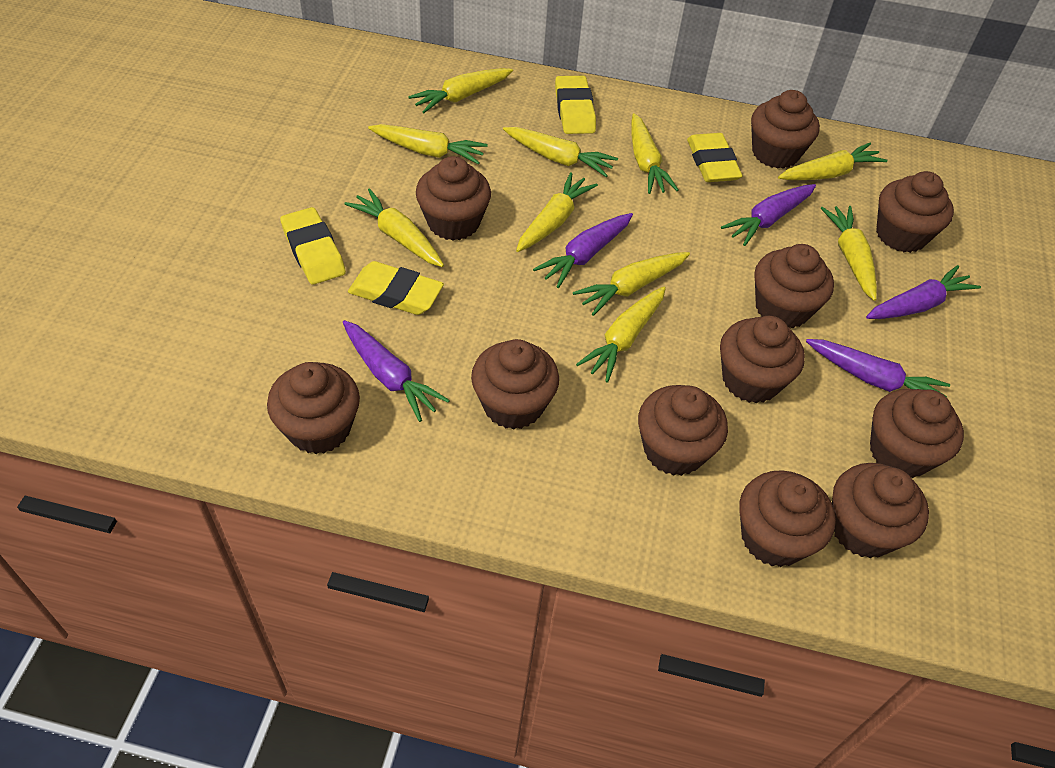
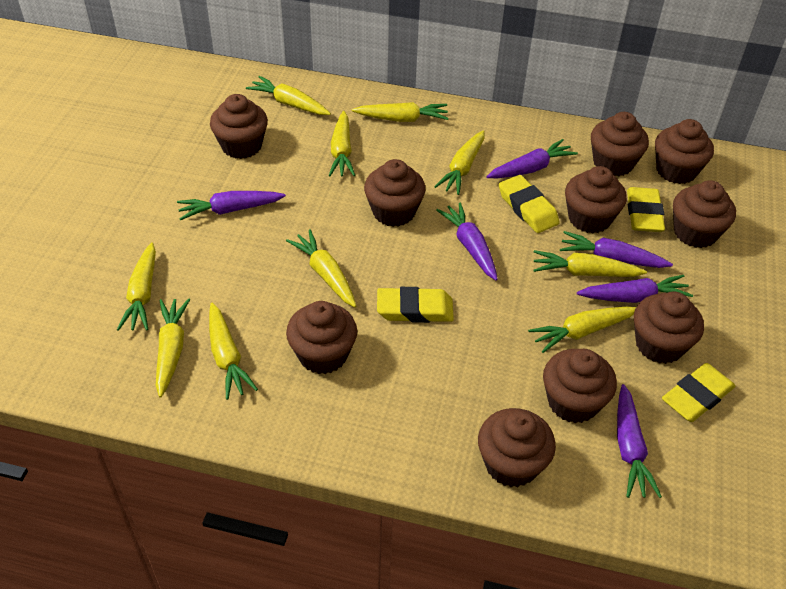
brown cupcake: [267,362,360,454] [416,156,491,241] [471,339,559,430] [638,385,728,476] [720,316,805,403] [739,470,836,567] [751,90,820,169] [754,244,834,329] [832,463,929,558] [870,389,964,478] [876,171,954,253] = 11 -> [210,94,268,159] [286,301,357,374] [364,159,426,227] [478,408,556,487] [543,349,617,423] [565,166,627,233] [591,112,649,176] [634,292,704,364] [655,119,714,184] [673,180,736,248] = 10
purple carrot: [343,320,450,422] [533,213,633,288] [721,184,816,246] [806,339,950,397] [866,265,981,319] = 5 -> [177,191,286,220] [436,202,498,281] [486,139,578,178] [560,231,673,268] [577,275,693,303] [617,384,662,498] = 6

